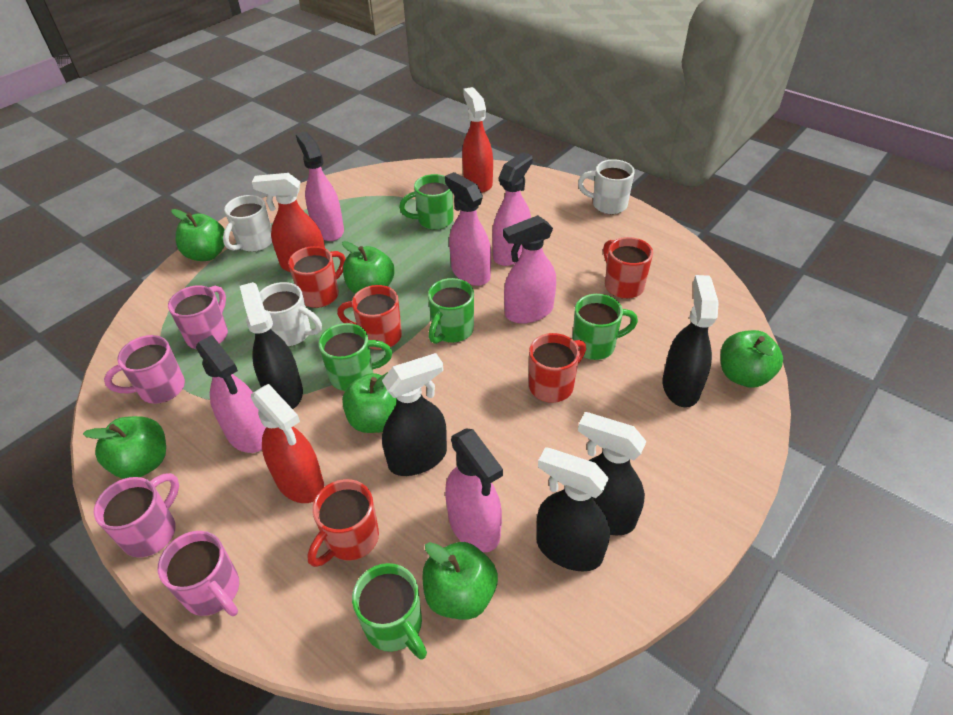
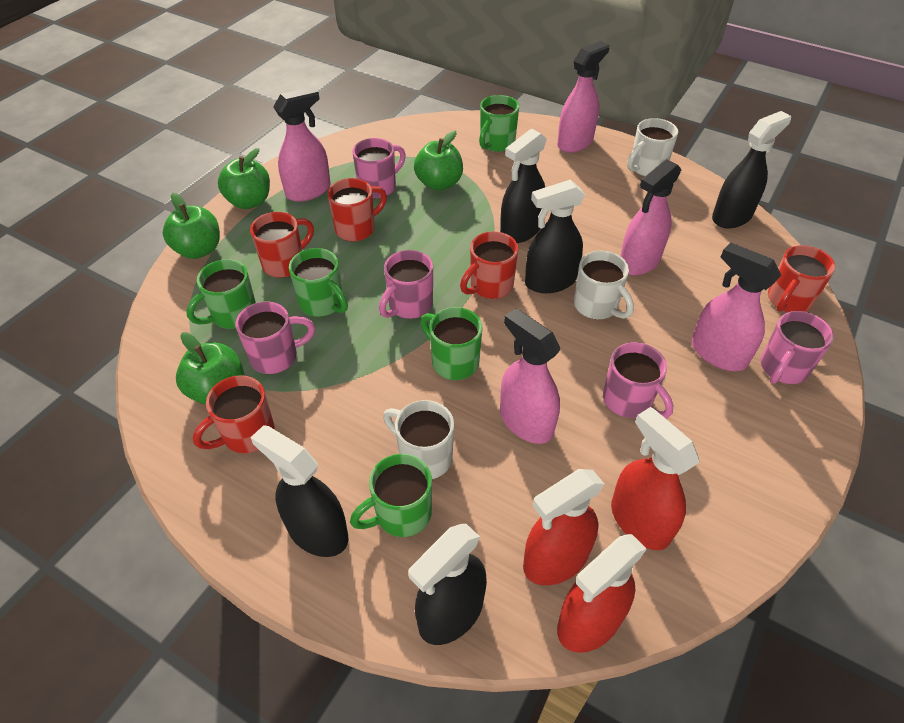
green apple: [83,416,166,479] [171,209,225,261] [342,241,395,294] [342,372,397,433] [422,542,498,620] [721,330,783,388] = 6 -> [163,193,220,259] [176,332,244,405] [218,148,270,209] [414,130,463,191] = 4
pink mug: [94,473,179,558] [104,335,185,404] [158,531,239,616] [168,285,228,349] = 4 -> [235,302,315,374] [352,138,406,198] [379,250,433,319] [603,342,673,419] [760,311,834,384] = 5
pink spray bottle: [196,335,266,453] [296,131,344,241] [445,172,491,286] [445,428,503,552] [492,152,533,266] [503,215,556,324] = 6 -> [273,87,330,202] [500,308,560,444] [557,41,610,153] [620,159,682,276] [692,243,781,371] = 5

